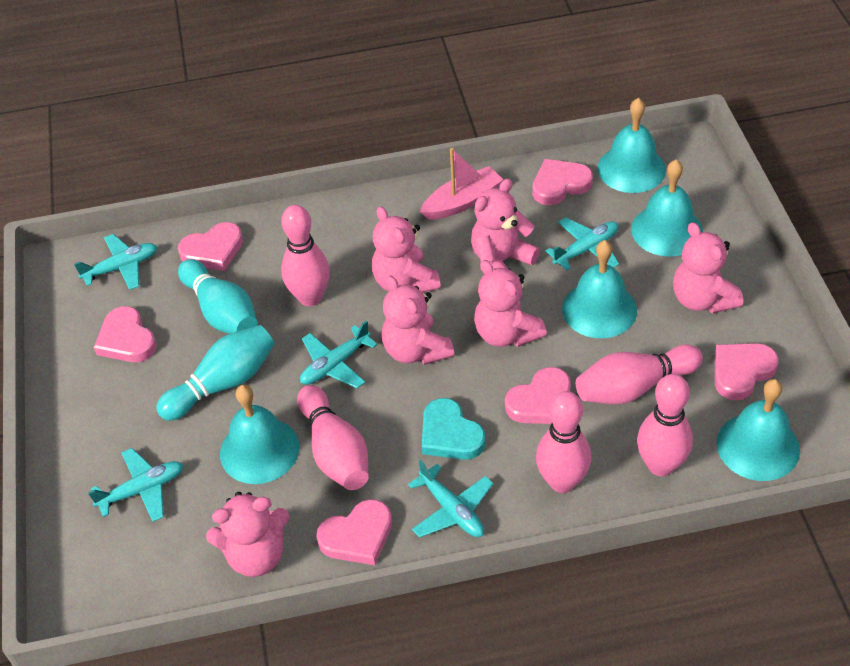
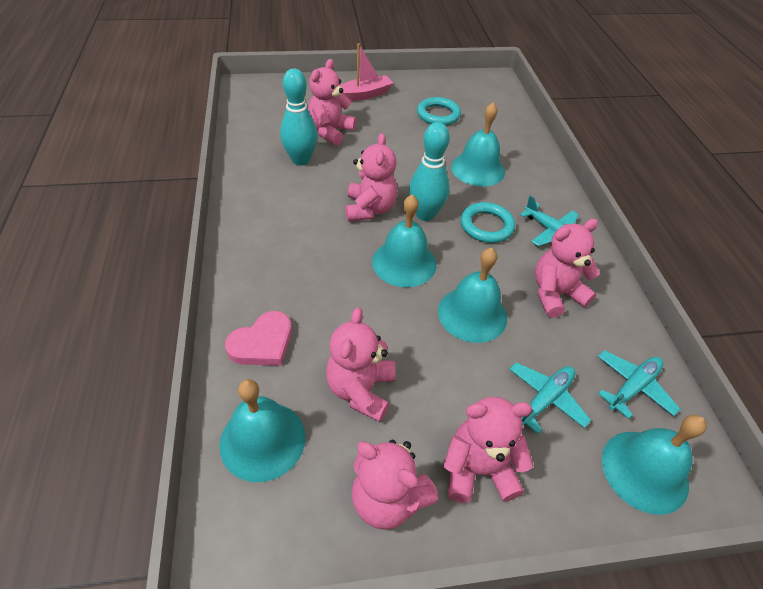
pink bowling pin: [281,205,330,306] [297,385,369,490] [536,391,591,493] [576,344,703,405] [637,374,693,477] = 5 -> none = 0
pink heart: [94,306,157,362] [178,222,243,271] [316,499,392,565] [505,367,571,424] [532,159,593,205] [715,343,779,400] = 6 -> [225,311,292,366] = 1
turquoise heart: [422,398,486,460] = 1 -> none = 0
turquoise plane: [74,234,158,290] [88,448,183,522] [300,321,378,388] [408,460,493,538] [546,217,619,270] = 5 -> [510,362,591,434] [520,196,579,246] [598,350,680,419] = 3
turquoise ring: none = 0 -> [417,97,461,126] [461,202,515,243] = 2

